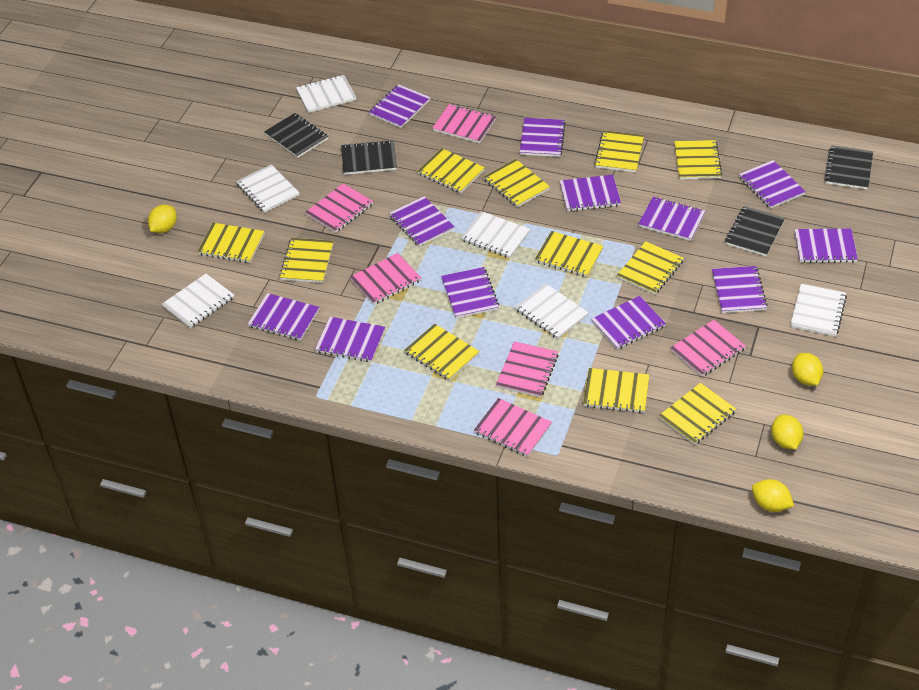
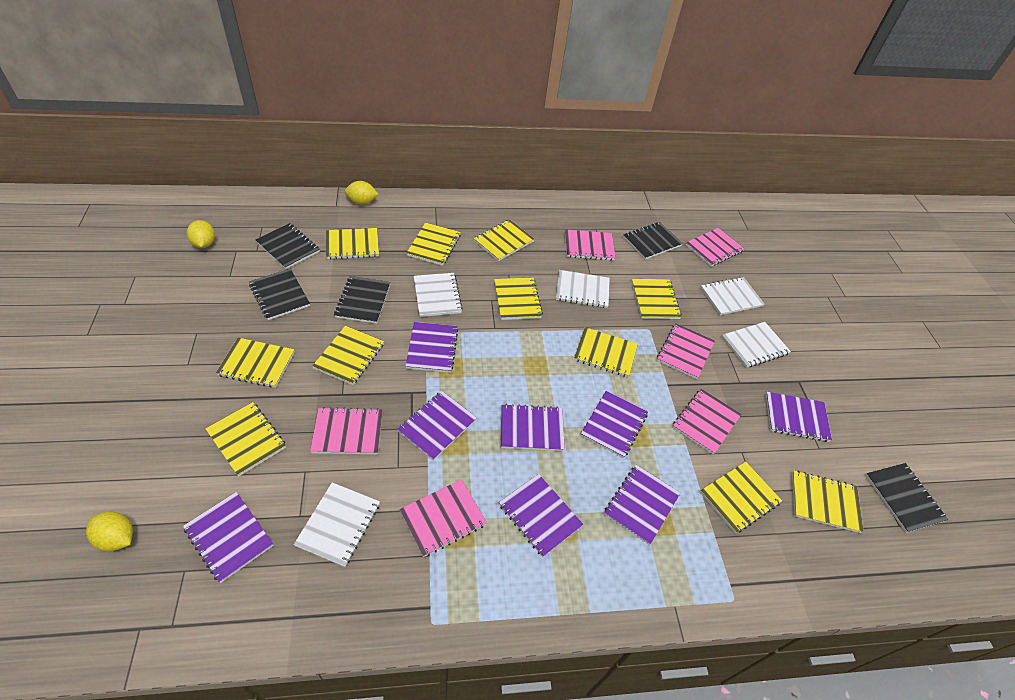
black notebook: [264,113,328,158] [341,140,397,175] [725,206,785,256] [824,146,873,189] = 4 -> [249,269,310,320] [256,223,320,269] [334,276,390,324] [623,222,683,259] [865,463,948,533] = 5
purple notebook: [248,293,319,341] [315,317,385,362] [369,84,431,128] [389,196,455,246] [441,267,499,318] [520,118,566,157] [560,175,621,212] [591,296,666,349] [638,197,705,241] [712,266,767,313] [739,160,806,209] [795,229,858,263] = 12 -> [183,492,273,583] [397,391,477,460] [405,322,458,373] [499,474,584,557] [501,404,565,451] [581,391,648,458] [604,465,680,545] [766,392,832,442] = 8
white notebook: [162,274,234,328] [236,164,299,213] [296,75,356,113] [461,211,530,258] [515,284,589,339] [790,284,847,337] = 6 -> [294,482,380,567] [414,273,463,317] [556,270,610,308] [701,277,764,315] [722,322,791,368] = 5
yellow lemon: [148,205,177,233] [752,479,794,512] [771,414,803,450] [792,353,823,386] = 4 -> [86,511,133,551] [187,220,215,248] [345,181,378,205] = 3

